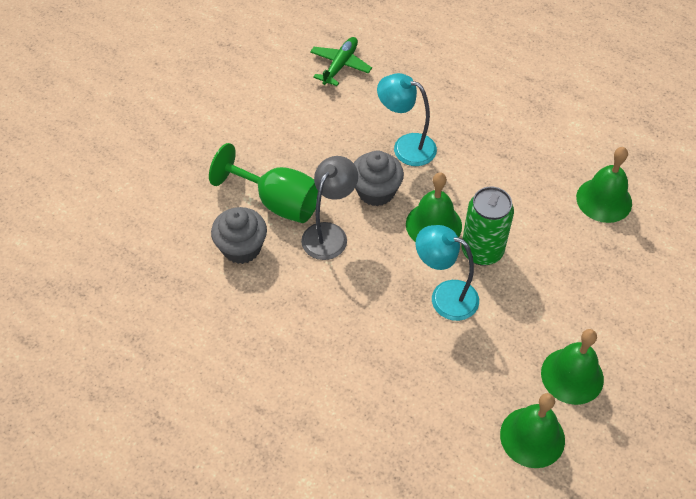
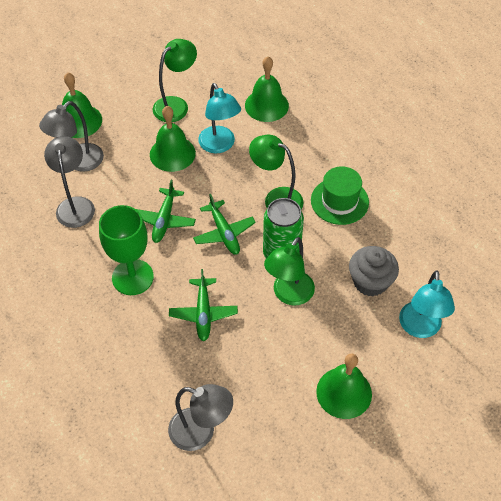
green hat: none = 0 -> [311,166,369,225] = 1
green lamp: none = 0 -> [153,39,197,122] [249,135,304,209] [264,237,315,306] = 3
green plane: [310,37,372,86] = 1 -> [136,180,196,243] [169,269,238,341] [193,194,256,255] = 3
grey cupcake: [211,207,267,264] [354,150,404,206] = 2 -> [349,246,399,296] = 1
grey lamp: [301,156,358,260] = 1 -> [39,101,104,172] [44,136,95,228] [168,384,233,451] = 3

